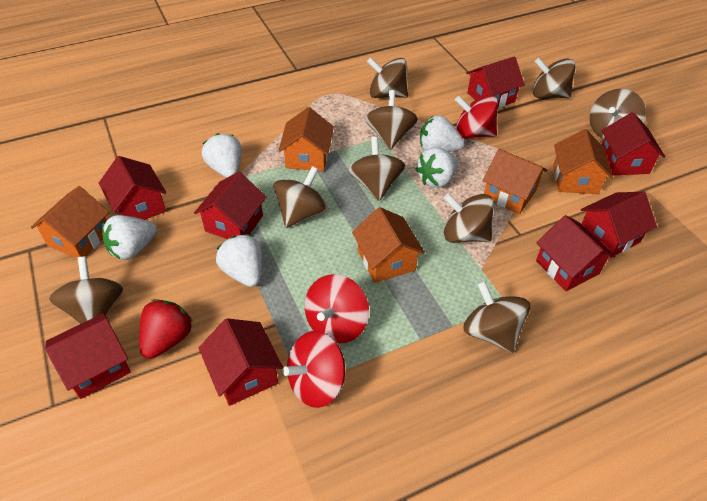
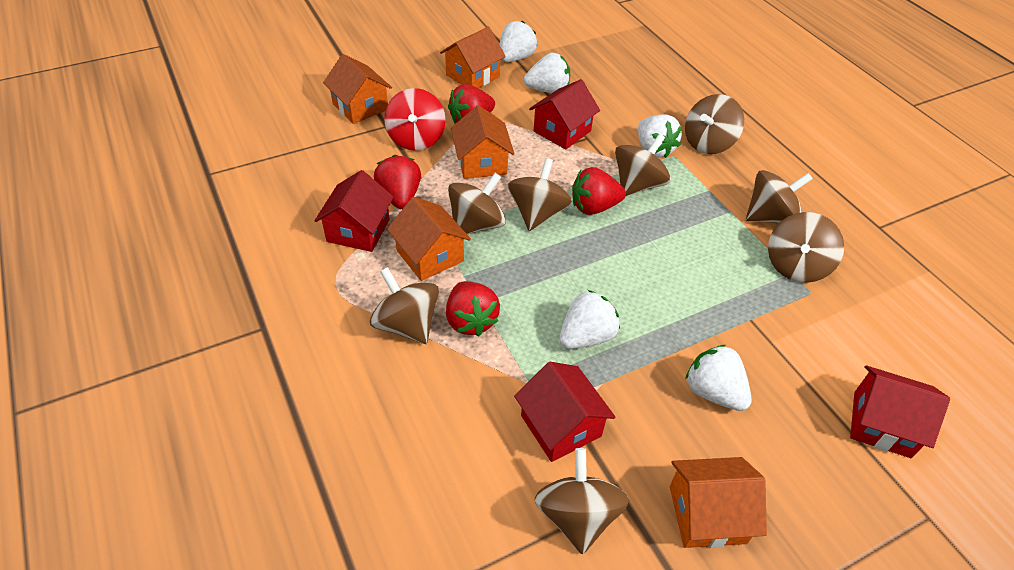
brown spinning top: [49,256,124,324] [274,166,328,228] [348,137,405,201] [365,90,418,150] [367,57,408,98] [444,193,494,243] [463,281,530,353] [532,58,575,98] [590,89,646,139] = 9 -> [370,267,439,344] [448,173,506,234] [507,158,572,231] [535,448,629,554] [615,134,671,196] [685,94,744,154] [746,170,813,223] [768,212,844,283] = 8
red house: [45,313,131,399] [99,156,166,220] [194,172,266,239] [199,318,283,406] [466,56,525,108] [536,215,615,291] [581,192,657,258] [602,112,665,175] = 8 -> [314,170,394,252] [514,362,615,462] [529,79,600,150] [850,365,950,458] = 4
red spinning top: [283,331,345,408] [305,274,369,344] [455,95,498,139] = 3 -> [384,88,446,151] = 1
red strawberry: [139,299,193,359] = 1 -> [374,155,421,209] [446,281,500,336] [448,84,495,123] [572,167,626,215] = 4

